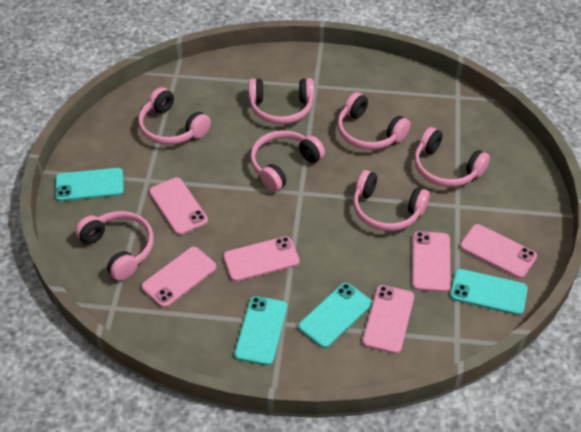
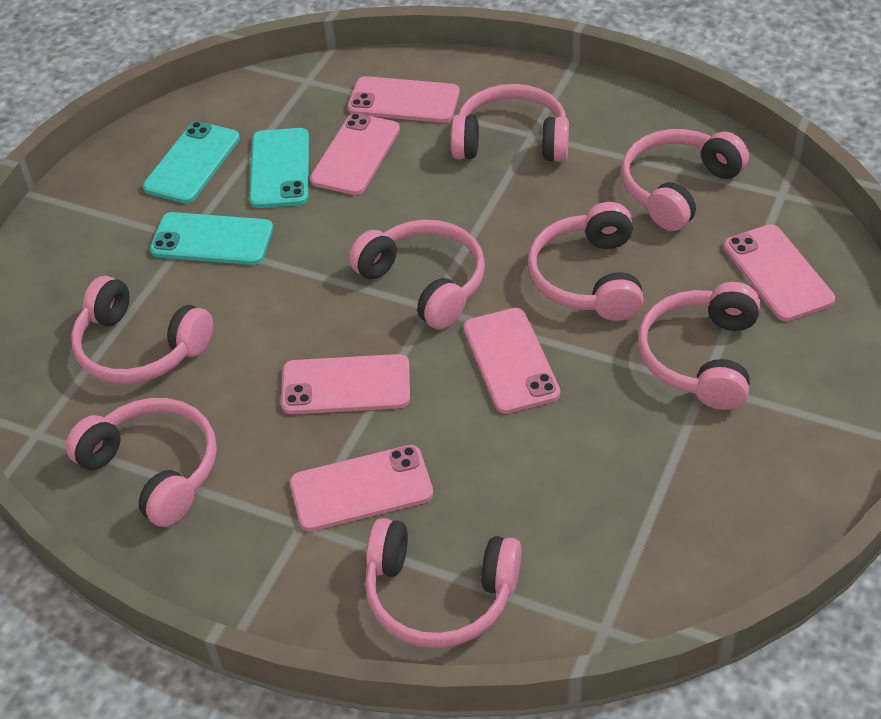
pink headphones: [75,211,154,281] [138,87,211,145] [249,78,314,125] [250,130,325,192] [338,92,411,150] [353,170,430,231] [414,127,490,187] = 7 -> [65,398,217,527] [71,276,213,384] [349,220,485,329] [365,518,521,648] [451,84,569,162] [528,202,644,321] [621,129,749,231] [638,282,760,410] = 8
turquoise phone: [55,168,124,201] [234,296,287,365] [298,283,372,348] [450,269,528,315] = 4 -> [143,121,240,203] [150,212,273,265] [249,128,309,208] = 3

